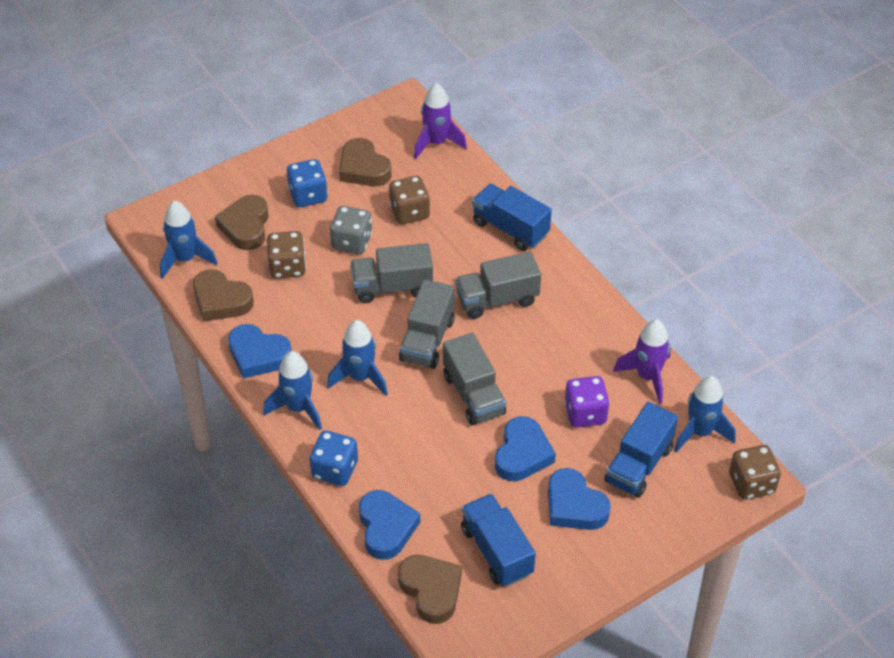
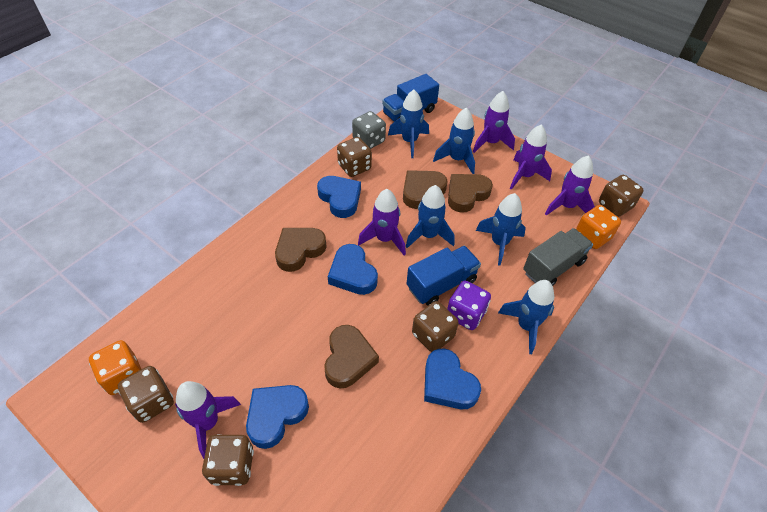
blue dice: [287,159,328,207] [310,431,358,486] = 2 -> none = 0
blue rocket: [160,200,217,279] [263,351,322,430] [327,320,388,396] [674,376,736,453] = 4 -> [388,90,429,158] [406,185,454,248] [433,107,475,174] [476,193,526,266] [498,280,554,354] = 5
blue truck: [461,494,536,586] [472,184,552,251] [604,402,678,498] = 3 -> [382,74,439,122] [407,246,481,306] = 2
brown dice: [267,231,306,279] [389,176,430,224] [729,445,781,500] = 3 -> [118,366,174,423] [202,434,254,486] [337,137,372,177] [412,301,459,352] [599,175,644,217] = 5
grey truck: [351,243,433,303] [399,279,455,369] [443,333,506,425] [456,252,541,319] = 4 -> [523,228,593,286] = 1
orange dice: none = 0 -> [89,340,141,395] [576,205,621,249] = 2
purple rocket: [414,83,467,159] [613,319,671,404] = 2 -> [175,381,241,459] [358,189,406,256] [473,91,515,153] [510,124,552,190] [545,155,595,215] = 5

